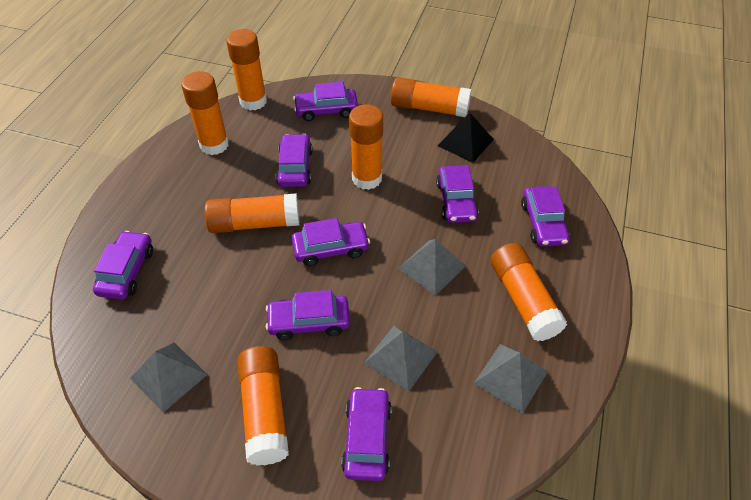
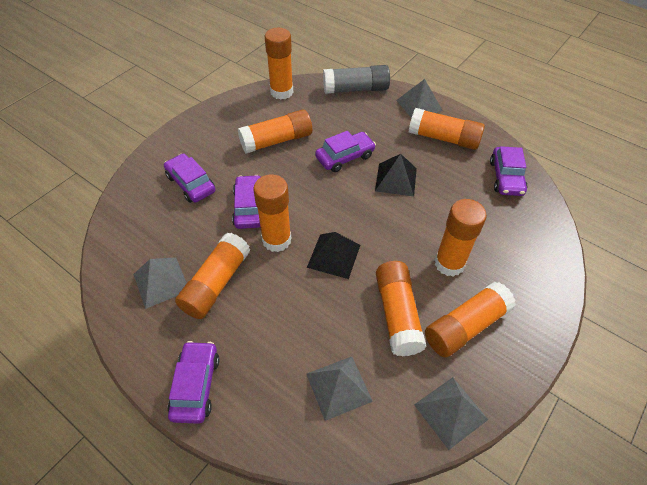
black pyramid: [437,113,494,163] = 1 -> [307,232,360,279] [375,154,417,196] = 2
grey glue stick: none = 0 -> [323,65,390,94] = 1
orange glue stick: [181,71,229,155] [205,193,299,233] [226,29,267,110] [237,346,289,466] [349,104,383,190] [391,77,471,117] [491,243,567,341] = 7 -> [175,232,250,319] [238,109,312,153] [253,174,291,252] [265,28,293,100] [376,261,427,357] [409,108,485,150] [425,281,516,357] [435,199,487,276] = 8
purple car: [93,231,153,299] [266,290,350,340] [276,134,313,187] [291,218,370,266] [293,82,358,121] [341,387,392,481] [436,165,479,223] [521,186,570,247] = 8 -> [164,154,215,203] [168,341,219,424] [232,175,260,229] [315,131,376,172] [490,146,528,196] = 5

